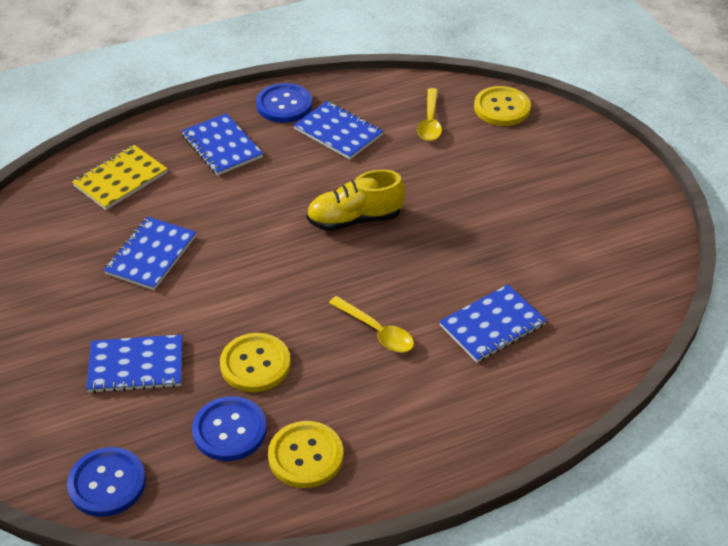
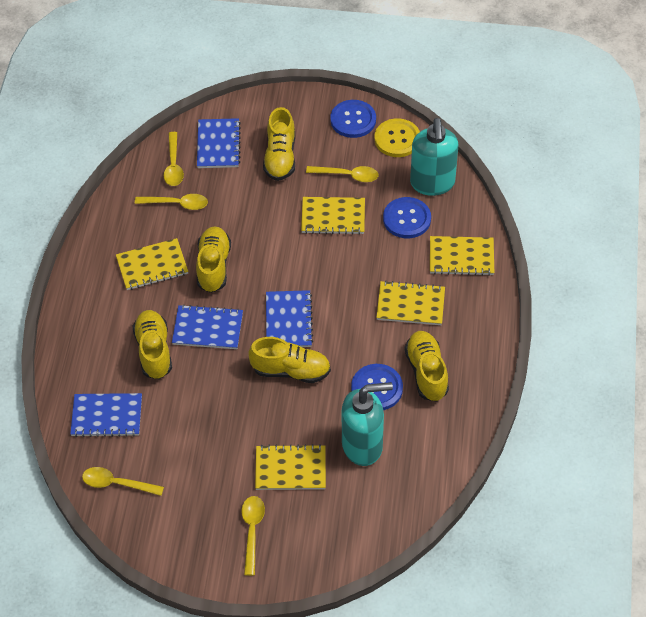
blue notebook: [86,335,182,393] [103,217,196,290] [181,113,263,176] [293,101,383,160] [439,284,547,362] = 5 -> [70,393,142,437] [172,304,243,349] [197,118,241,168] [266,290,313,347] = 4
turquoise soap dispenser: none = 0 -> [342,382,393,466] [410,118,459,196] = 2
yellow button: [220,333,291,392] [268,421,343,488] [474,86,531,126] = 3 -> [375,118,420,157] = 1
yellow notebook: [72,145,168,210] = 1 -> [116,238,188,290] [255,444,326,490] [301,197,365,235] [376,281,445,325] [430,236,494,276] = 5
yellow shoe: [306,169,405,231] = 1 -> [133,310,172,379] [196,226,231,293] [248,337,331,383] [263,107,295,181] [405,331,449,402] = 5
yellow spoon: [329,296,414,353] [417,88,442,141] = 2 -> [82,467,164,496] [135,194,208,210] [164,132,184,186] [241,496,265,576] [306,166,379,182] = 5

